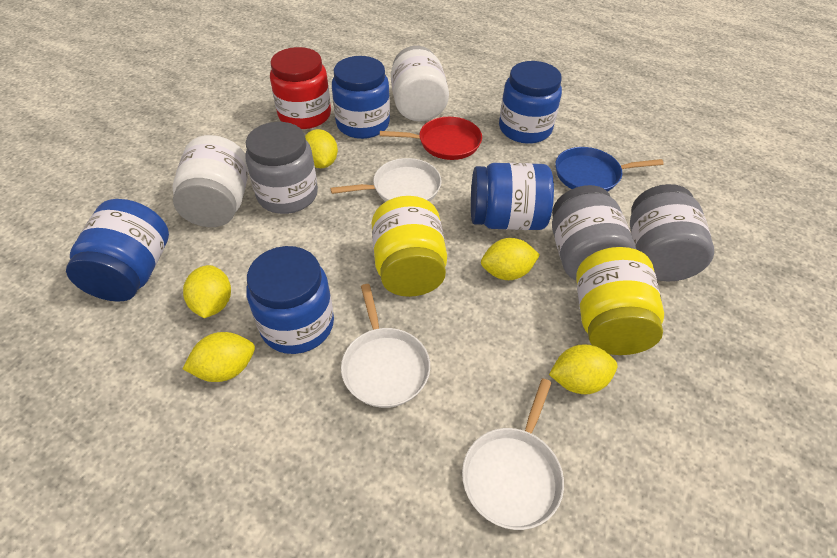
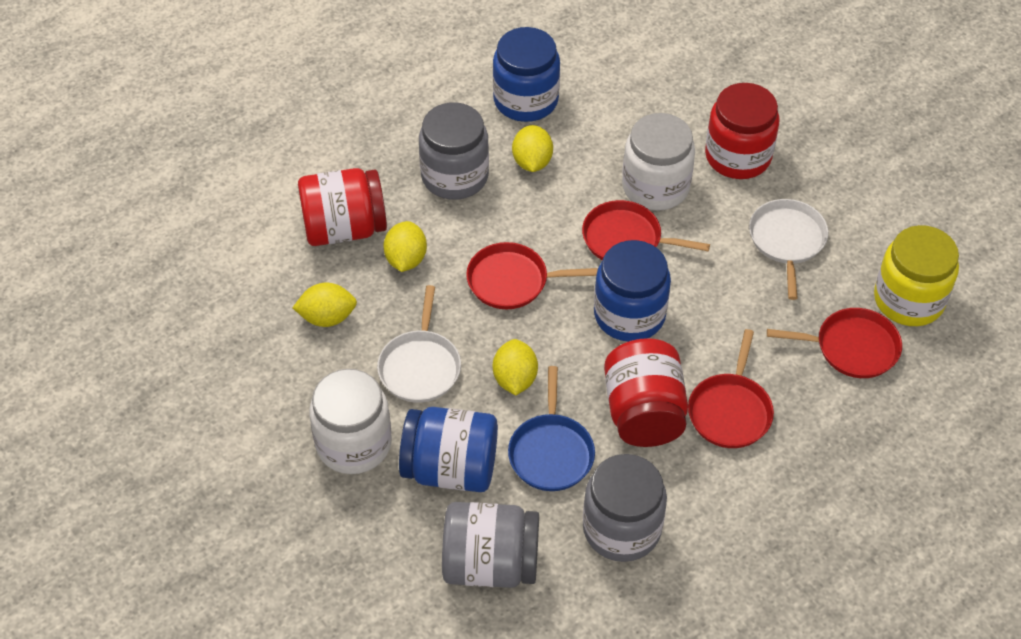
blue jar: [66,199,169,302] [247,246,334,354] [332,56,390,139] [471,163,554,230] [499,61,562,144] = 5 -> [399,407,498,492] [493,27,560,122] [594,240,671,342] = 3
red jar: [270,47,331,129] = 1 -> [298,168,387,246] [604,338,688,447] [705,83,780,179] = 3
red pan: [380,117,482,160] = 1 -> [466,242,598,309] [582,200,710,260] [688,329,774,448] [767,308,902,378] = 4
white pan: [330,158,442,202] [341,284,430,408] [462,378,564,530] = 3 -> [377,285,461,403] [749,199,828,300] = 2
yellow jar: [372,196,447,297] [576,247,664,355] = 2 -> [874,225,959,326] = 1
yellow lemon: [183,265,231,318] [183,332,255,382] [305,129,338,168] [481,238,540,280] [549,345,618,394] = 5 -> [292,283,357,327] [383,221,427,272] [493,339,538,395] [512,125,553,172] = 4

